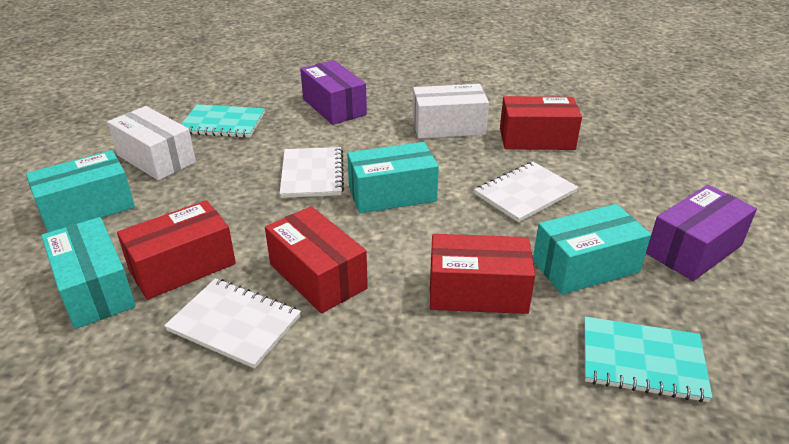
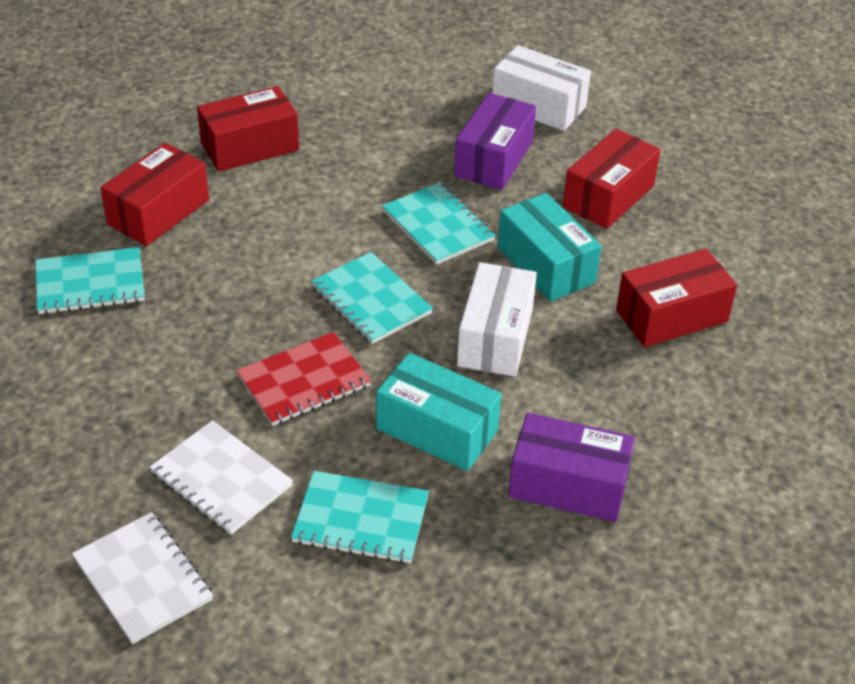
red notebook: none = 0 -> [236,332,371,426] = 1
turquoise box: [26,150,135,232] [41,217,136,329] [347,142,439,213] [533,204,651,295] = 4 -> [376,353,502,471] [498,193,602,302] = 2
turquoise notebook: [181,104,265,138] [584,317,713,402] = 2 -> [35,247,145,314] [291,471,429,564] [311,252,433,344] [382,182,495,265] = 4
white notebook: [164,278,301,369] [280,147,344,198] [474,162,578,222] = 3 -> [72,512,213,644] [150,420,293,535] = 2

